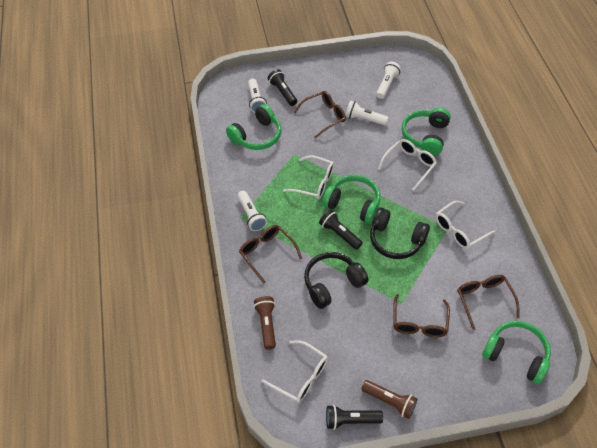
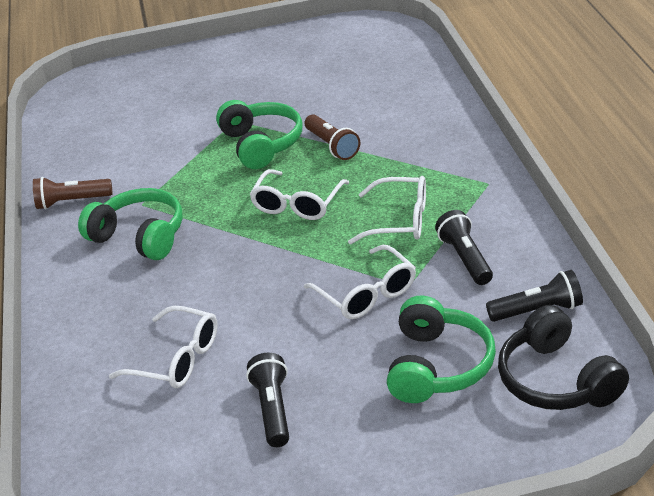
black headphones: [304,252,368,309] [370,207,430,259] = 2 -> [498,305,629,410] = 1
brown glasses: [239,225,302,283] [294,91,346,138] [393,294,450,337] [457,275,519,330] = 4 -> none = 0
green headphones: [226,104,281,150] [322,175,380,224] [402,107,451,156] [482,321,551,384] = 4 -> [78,188,183,260] [216,100,303,169] [387,295,496,403] = 3
white flashlight: [238,191,267,231] [248,79,267,113] [345,101,389,125] [376,62,401,99] = 4 -> none = 0

